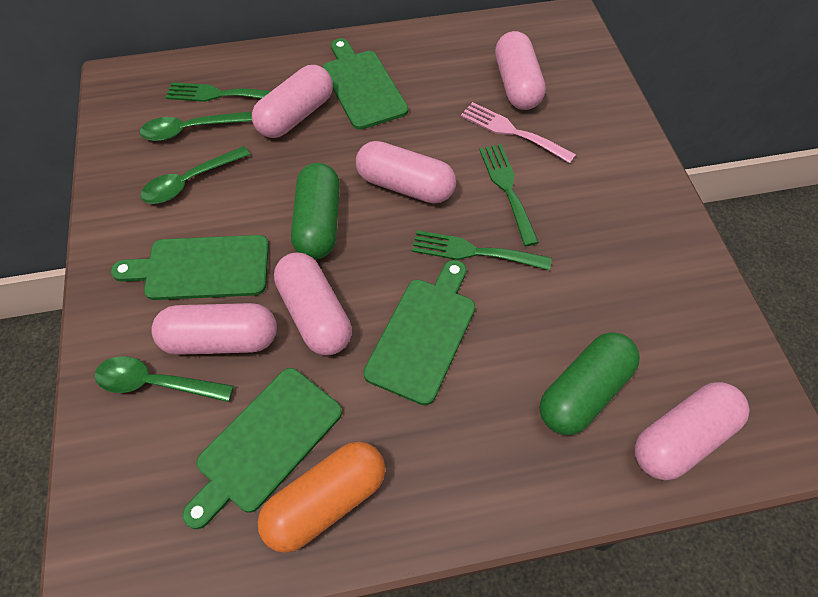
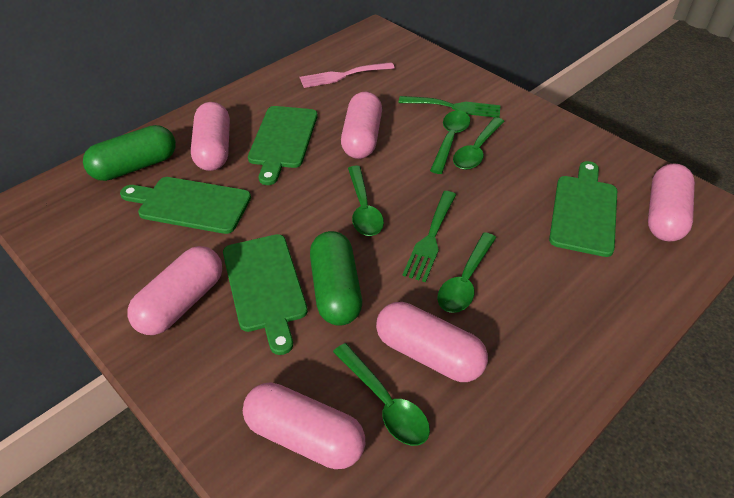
green fork: [165,82,271,102] [412,230,552,271] [479,144,539,246] = 3 -> [399,96,501,118] [402,191,456,282] = 2
green spoon: [95,356,234,402] [140,112,252,141] [140,146,250,204] = 3 -> [333,343,430,446] [348,166,384,236] [430,110,470,174] [437,232,496,313] [453,117,505,170] = 5
orange capsule: [257,441,385,553] = 1 -> none = 0

